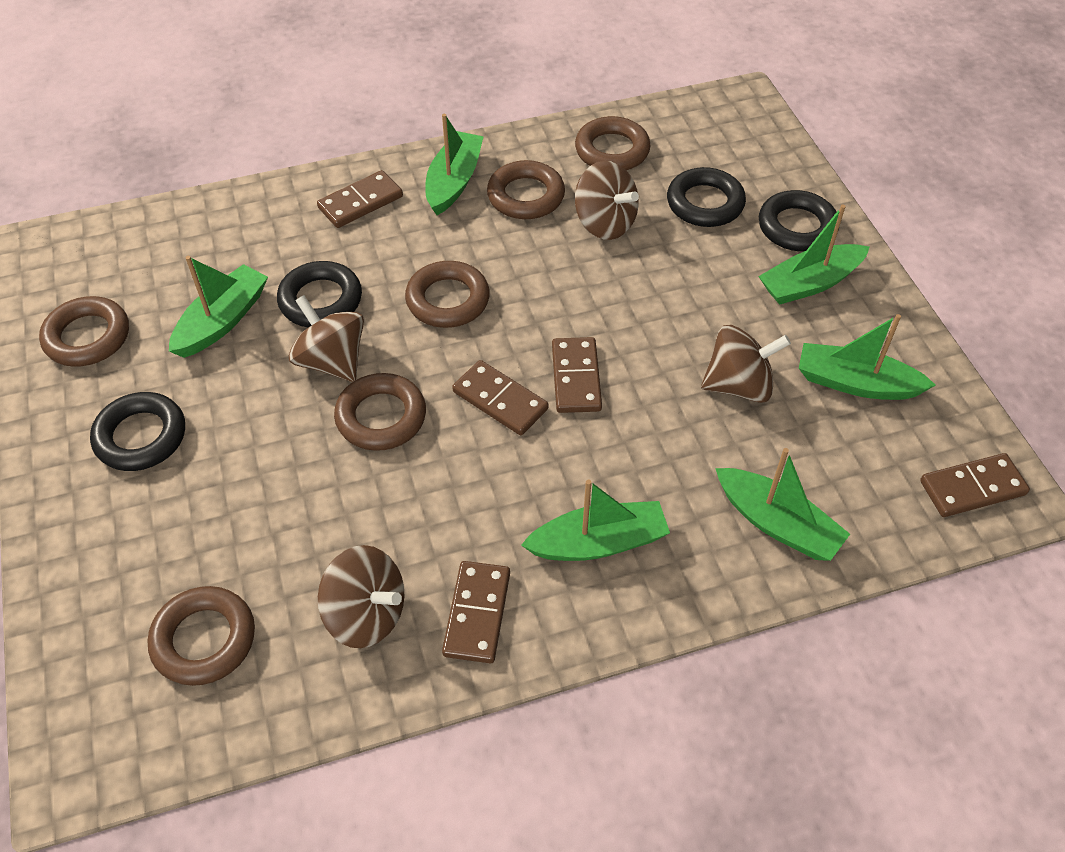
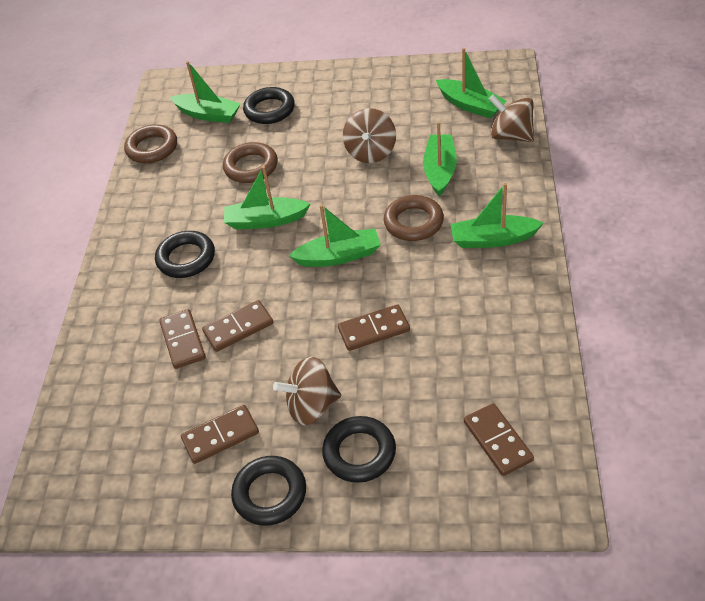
brown ring: [39,296,129,367] [148,586,255,686] [334,373,426,451] [405,261,490,328] [487,160,565,219] [575,116,650,170] = 6 -> [124,124,177,163] [223,142,278,183] [383,195,444,241] = 3
brown spinning top: [289,295,364,382] [318,545,404,648] [575,161,639,240] [701,325,791,403] = 4 -> [273,357,341,425] [343,108,396,163] [489,94,534,142] = 3

